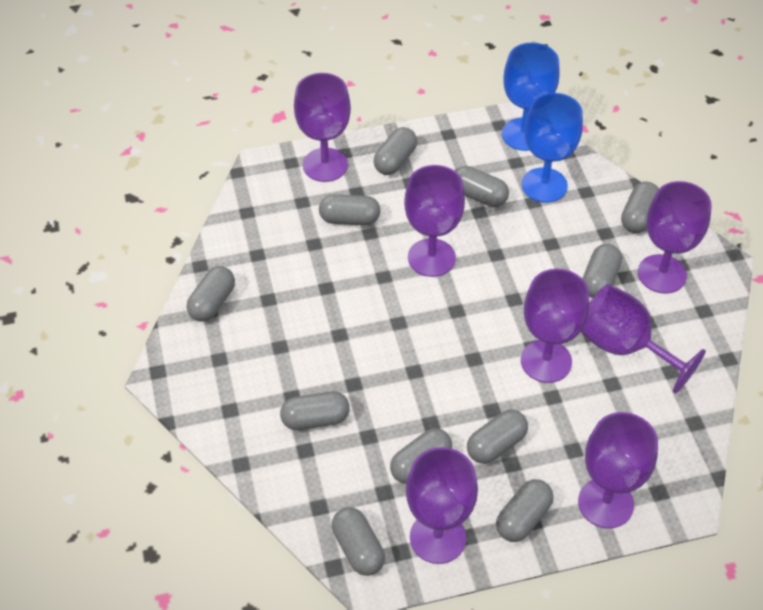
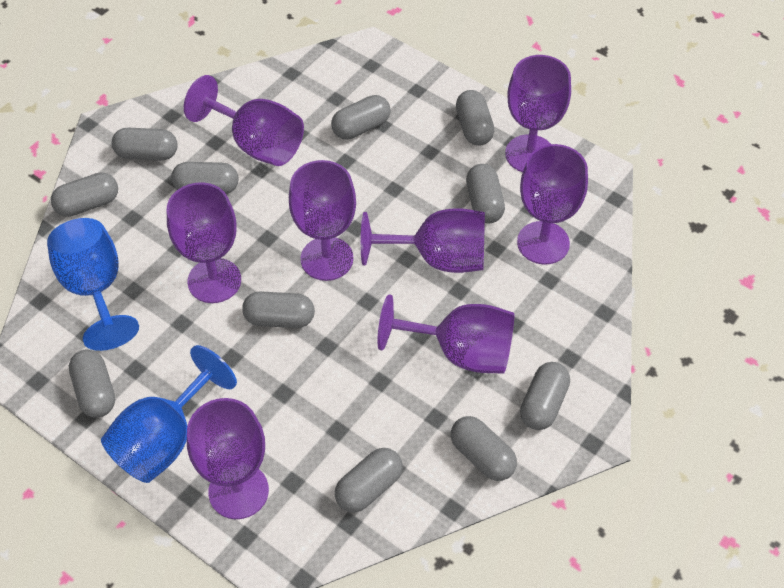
purple goblet: [294,73,351,182] [404,165,465,277] [406,447,478,564] [521,269,589,383] [578,412,658,528] [581,284,706,394] [638,181,712,294] = 7 -> [167,182,241,303] [184,75,304,166] [187,398,269,519] [289,160,356,281] [361,208,485,273] [377,294,514,374] [505,55,571,172] [517,144,588,265] = 8

